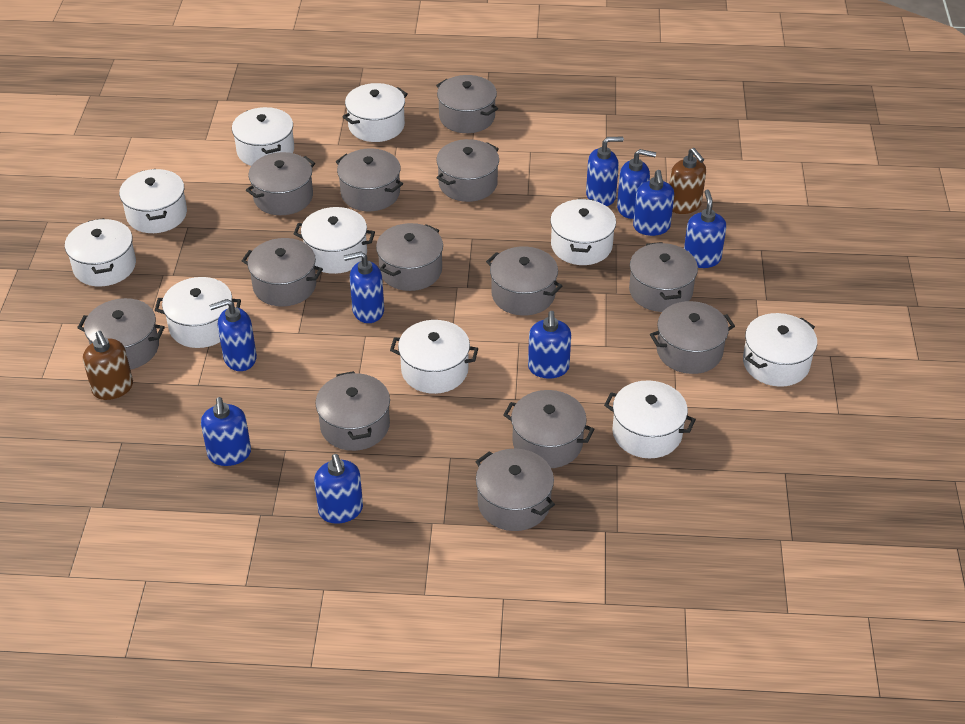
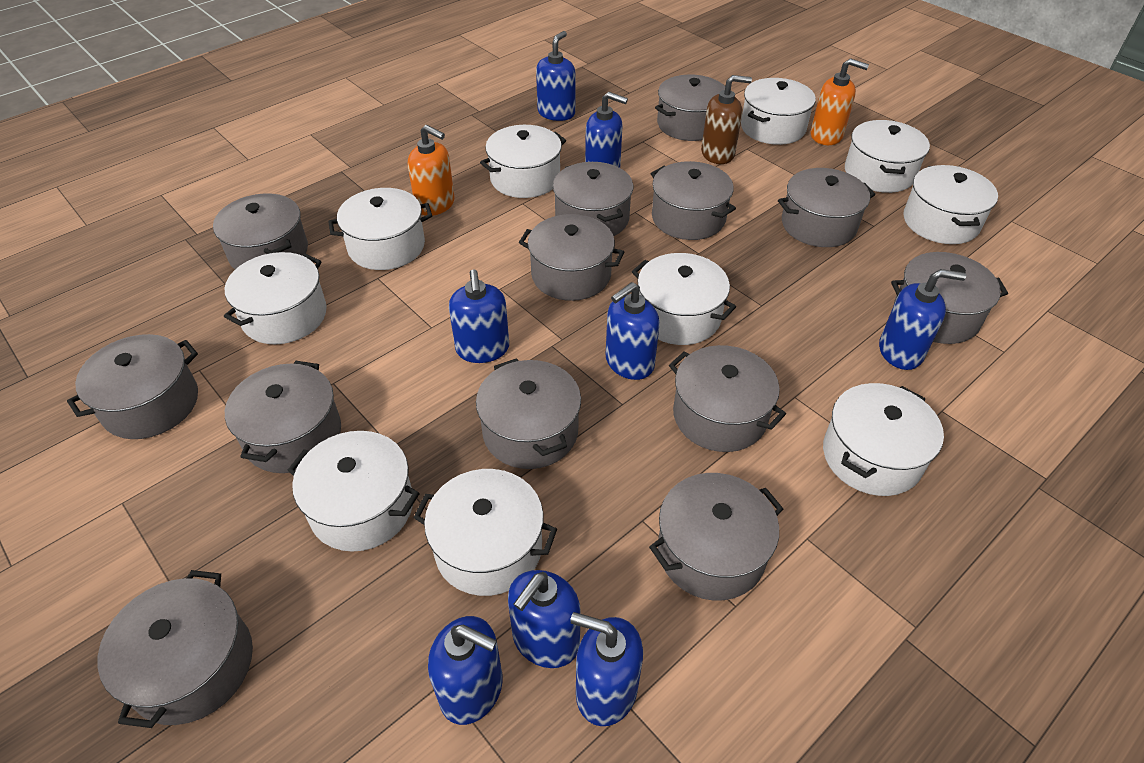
blue soap dispenser: [201,397,251,466] [209,299,257,371] [314,454,363,524] [344,251,384,323] [528,311,571,379] [586,137,624,206] [617,149,656,219] [633,170,674,236] [684,189,726,268] = 9 -> [428,616,503,725] [449,269,509,363] [508,570,581,668] [536,31,575,121] [570,612,643,726] [585,92,628,168] [606,282,660,380] [879,269,966,370] = 8
brown soap dispenser: [83,331,133,400] [670,148,706,214] = 2 -> [701,75,752,164] = 1
orange soap dispenser: none = 0 -> [408,125,455,216] [811,58,869,145] = 2

